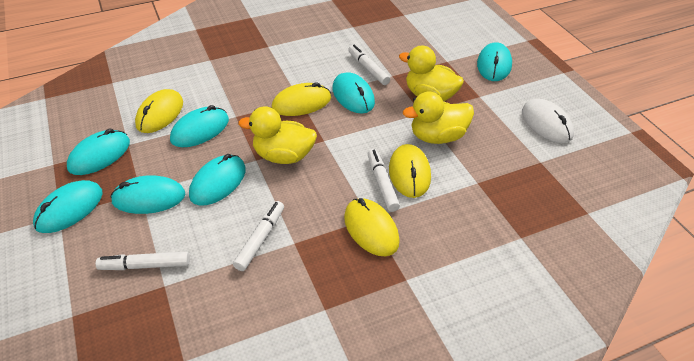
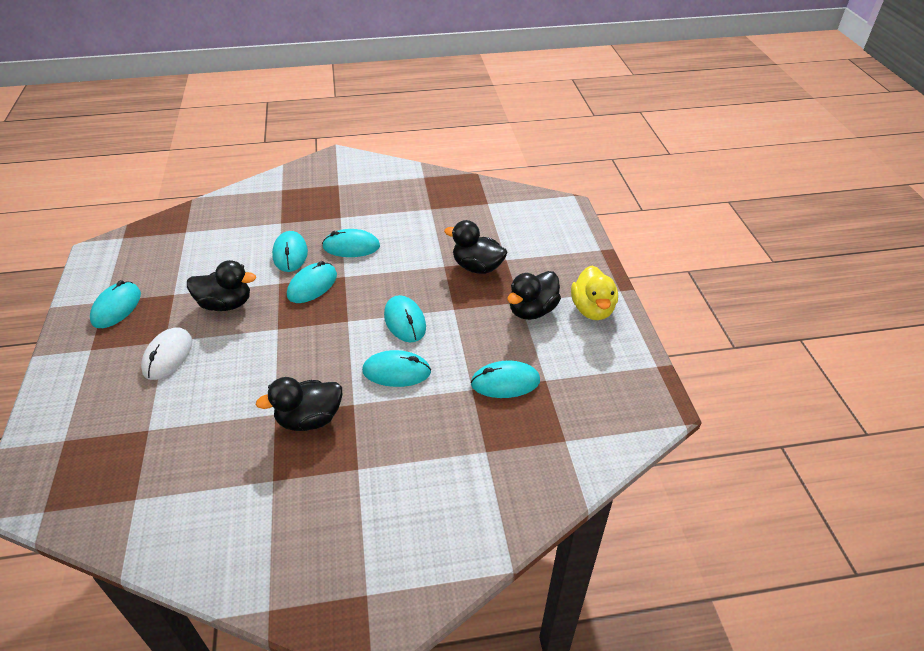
black duck: none = 0 -> [187,260,256,311] [256,377,342,431] [444,220,507,274] [507,271,561,320] = 4
white marker: [96,252,190,270] [233,201,284,271] [348,45,390,85] [368,149,400,212] = 4 -> none = 0
yellow duck: [238,106,317,164] [399,46,464,101] [403,91,474,144] = 3 -> [571,266,618,320] = 1
yellow mouse: [135,89,183,133] [272,82,331,116] [344,198,400,256] [389,144,431,198] = 4 -> none = 0

